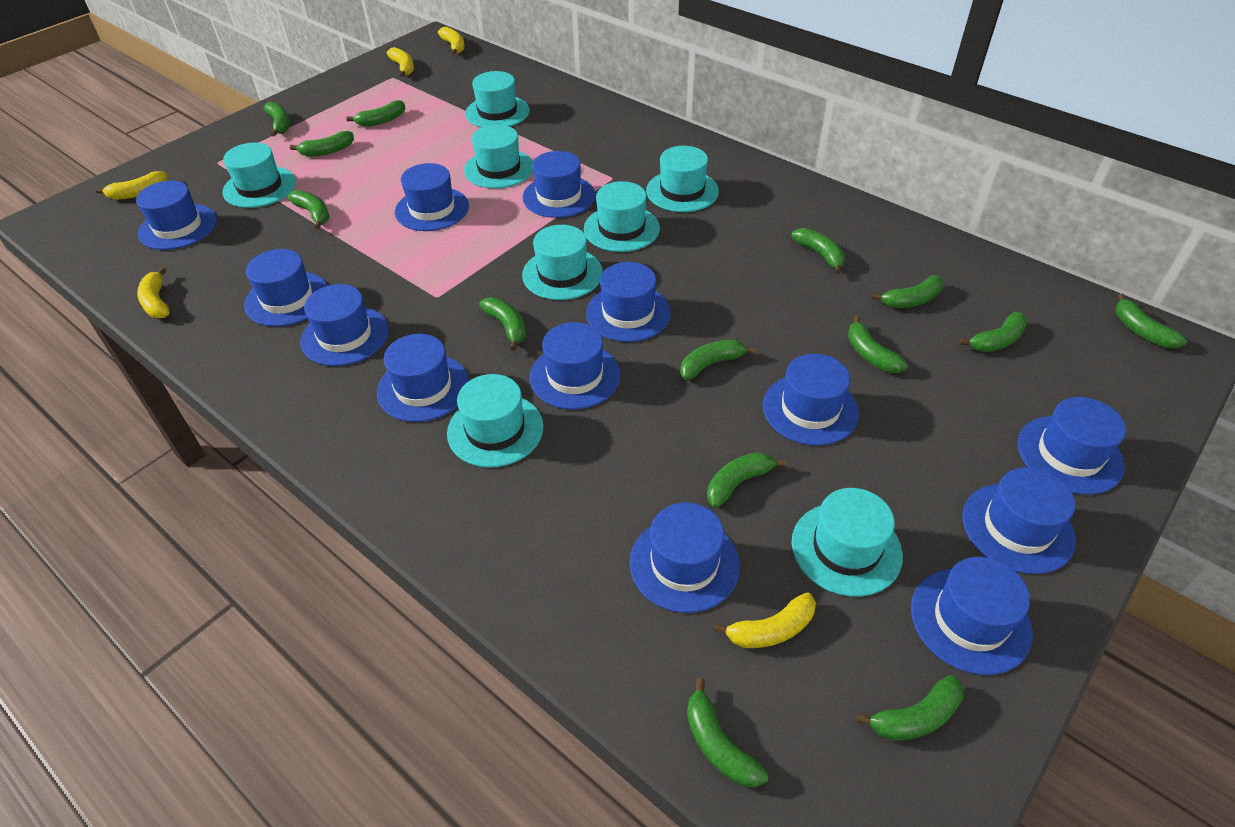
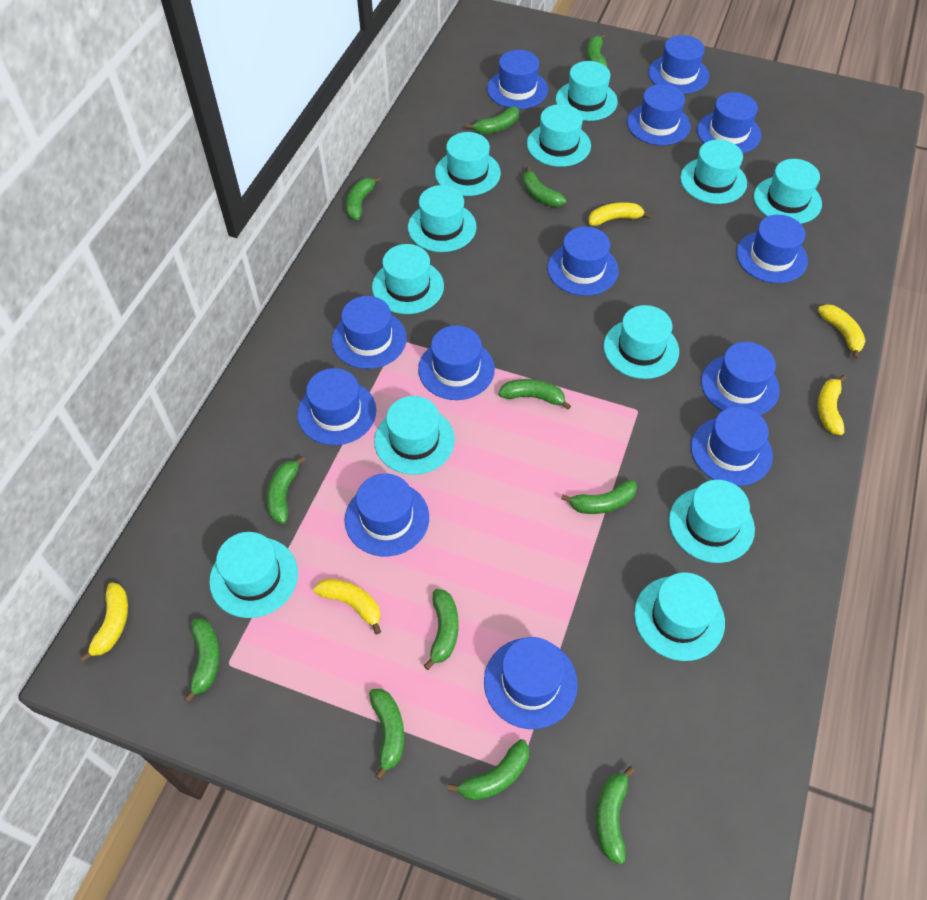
green banana: [263,102,290,137] [287,190,329,229] [290,131,354,157] [346,100,405,127] [479,298,526,351] [680,339,756,380] [687,678,769,788] [707,452,787,508] [791,228,845,274] [848,316,908,373] [856,675,963,740] [872,275,943,308] [959,312,1027,352] [1116,293,1187,348] = 14 -> [184,619,220,702] [267,456,305,524] [346,176,381,220] [369,689,404,780] [424,589,459,670] [448,739,529,801] [466,106,519,134] [499,379,571,410] [522,166,566,207] [561,480,637,514] [587,34,608,68] [596,766,635,864] = 12
turquoise hat: [222,143,296,208] [447,374,543,468] [464,125,533,189] [465,71,530,128] [522,225,603,300] [584,181,660,252] [646,146,719,212] [791,488,903,597] = 8 -> [209,532,298,618] [372,244,444,314] [374,396,455,475] [408,185,477,252] [435,132,501,196] [527,104,591,167] [556,61,618,121] [603,305,679,379] [634,572,725,661] [669,480,755,563] [680,140,747,204] [754,159,822,224] = 12

